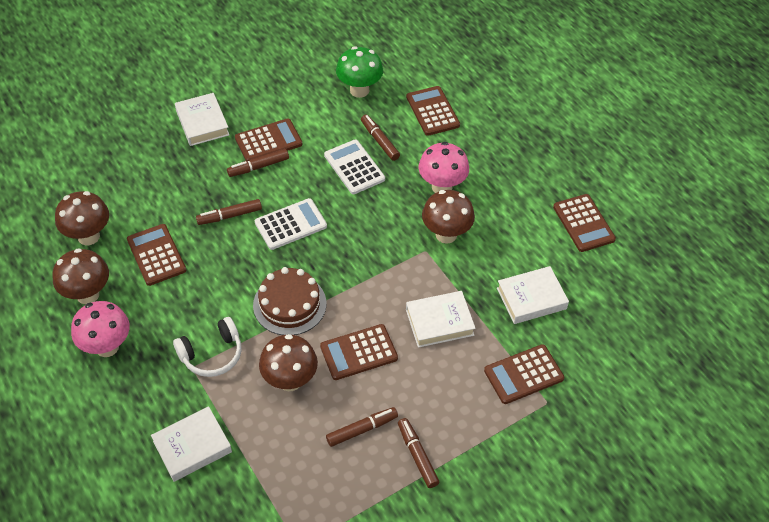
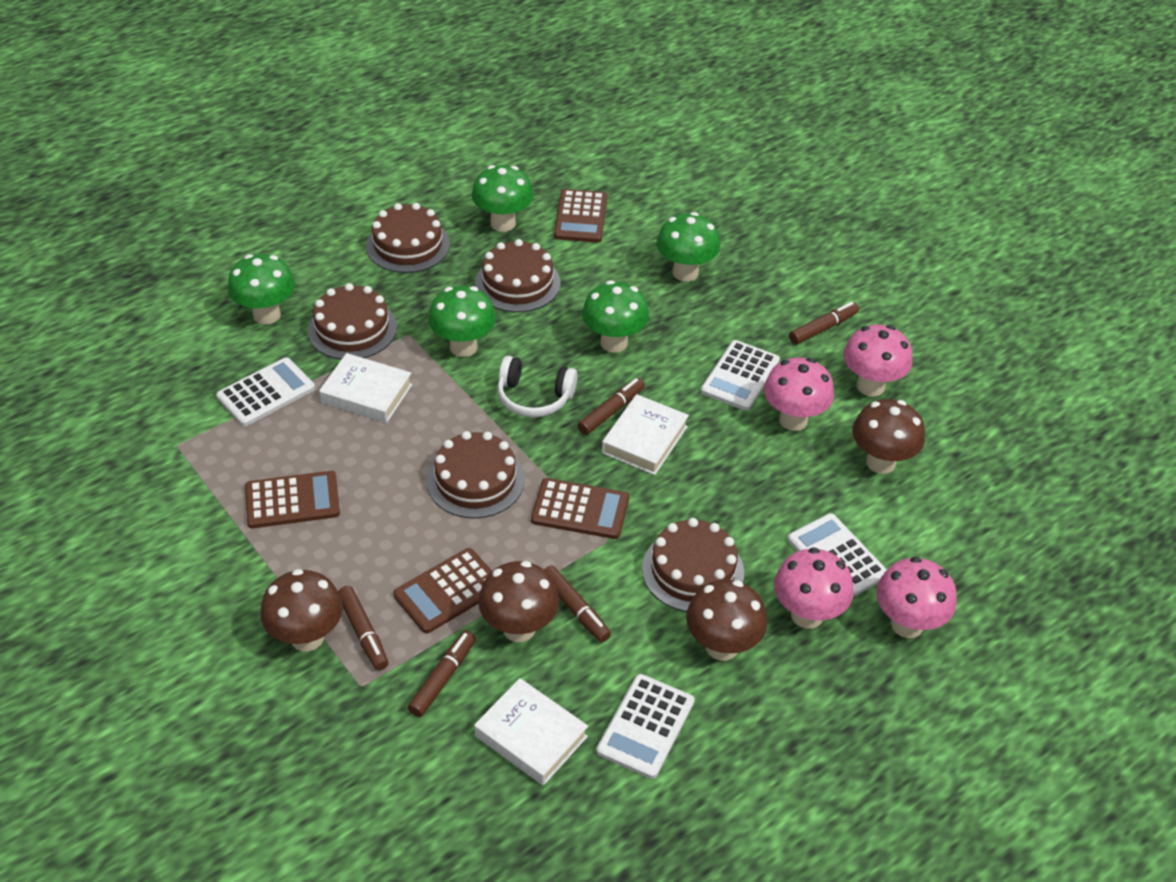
brown cake: [253,267,326,335] = 1 -> [308,283,397,360] [366,203,450,273] [427,431,525,519] [475,239,561,312] [642,518,744,612] = 5
brown calculator: [127,224,186,286] [235,118,302,161] [320,324,398,380] [406,86,460,136] [484,344,564,404] [553,194,616,252] = 6 -> [245,471,340,528] [393,548,492,633] [531,478,629,539] [554,189,608,243] = 4
green mushroom: [336,46,383,98] = 1 -> [228,254,295,325] [428,286,496,357] [472,165,533,232] [582,280,649,353] [657,212,720,282] = 5
pink mushroom: [71,301,130,357] [418,142,469,193] = 2 -> [764,357,834,431] [774,547,854,629] [843,325,912,397] [876,557,957,638] = 4
white book: [151,406,232,482] [175,93,229,146] [406,291,476,348] [497,266,569,324] = 4 -> [319,353,412,423] [474,678,588,786] [602,394,689,475] = 3
white calculator: [255,198,327,250] [324,139,385,194] = 2 -> [216,357,315,426] [596,674,695,779] [701,340,780,411] [788,513,887,597] = 4

